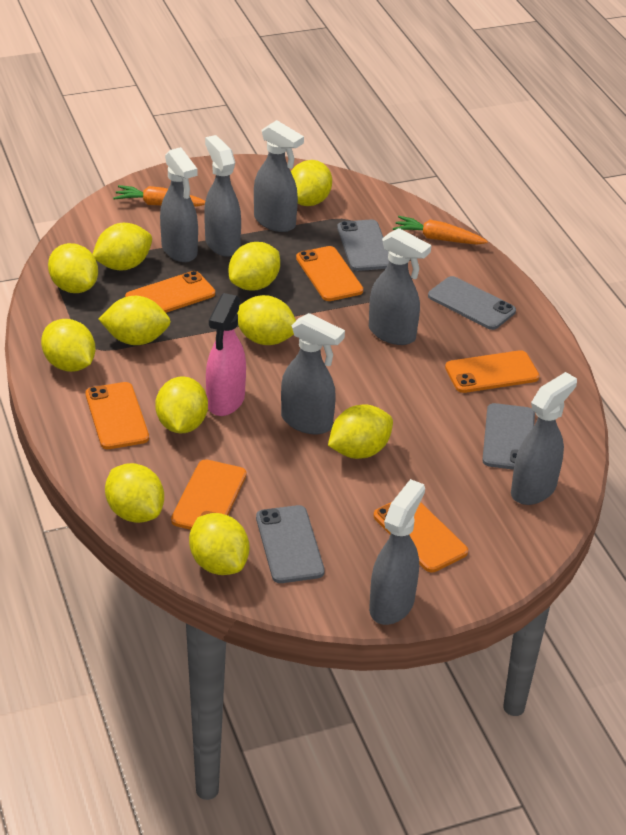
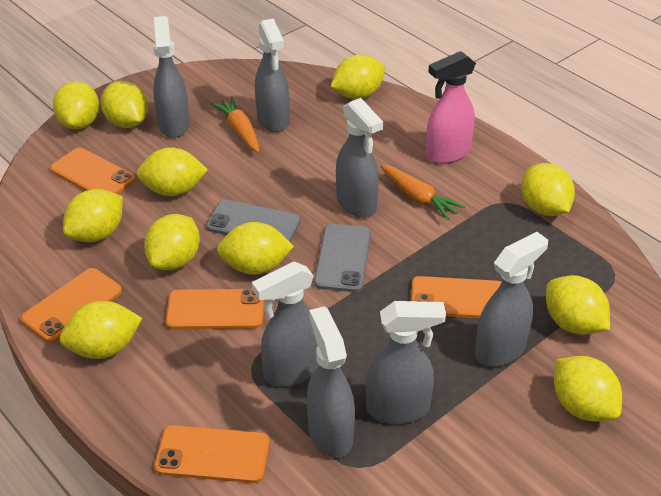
grey phone: [256,505,325,583] [337,220,389,271] [428,276,516,330] [482,403,535,470] = 4 -> [206,200,301,243] [314,224,371,292] = 2
orange phone: [85,382,149,449] [125,271,215,313] [171,459,246,530] [296,246,363,301] [374,502,468,572] [445,350,540,393] = 6 -> [21,268,122,343] [50,148,136,194] [154,425,270,483] [166,289,264,329] [411,276,502,318] = 5

